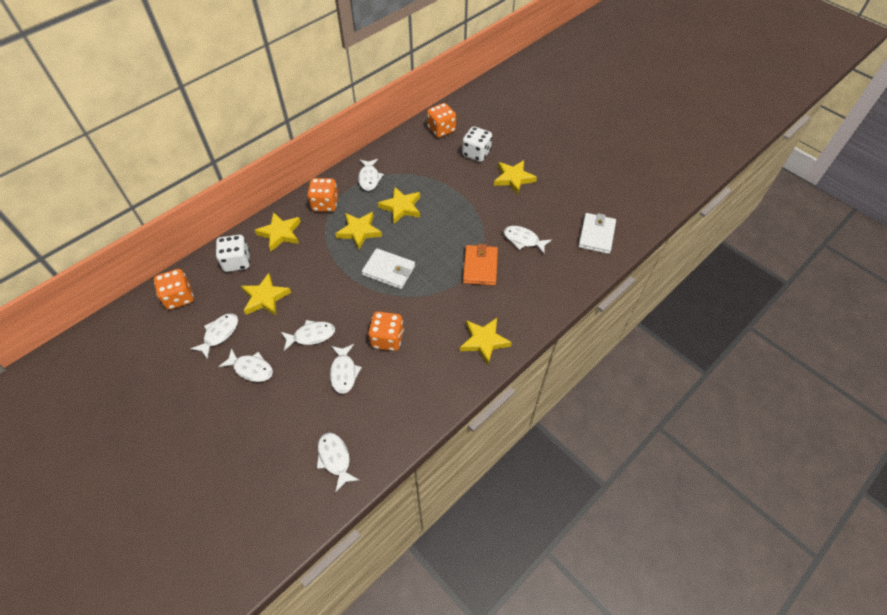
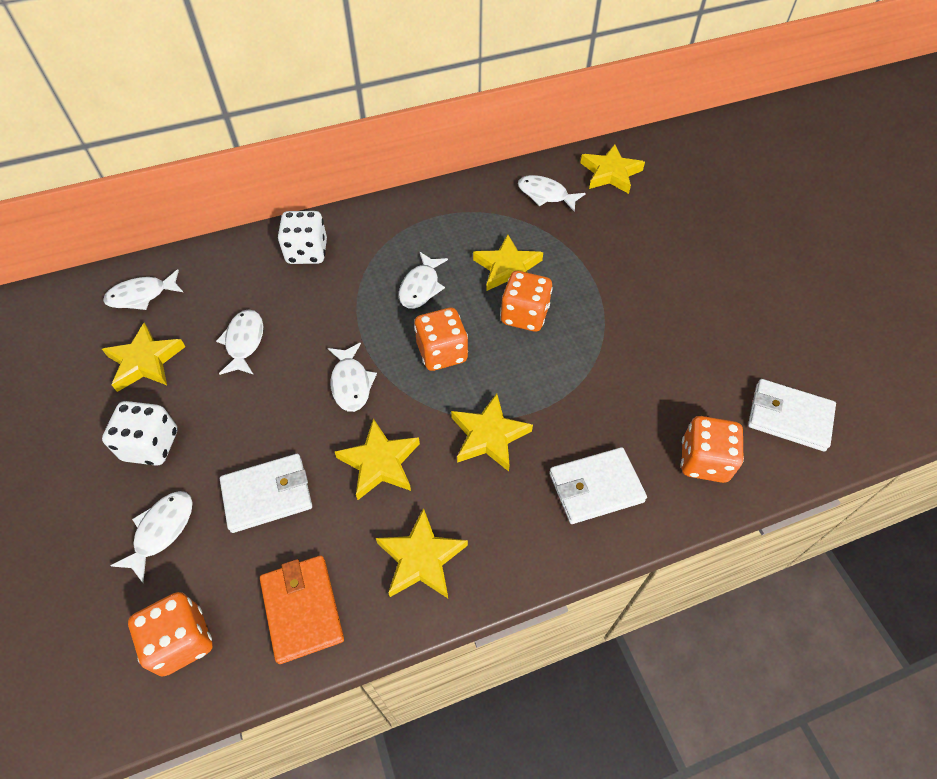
white fish: [190,313,238,360] [218,348,273,382] [281,320,335,351] [317,432,359,492] [330,344,362,394] [358,159,384,191] [504,226,552,254] = 7 -> [103,269,183,310] [110,491,192,583] [216,309,263,375] [328,343,377,412] [399,252,448,309] [518,175,586,212] = 6
white wallet: [362,248,415,289] [578,213,616,254] = 2 -> [220,454,312,533] [549,447,647,524] [748,379,836,451] = 3

